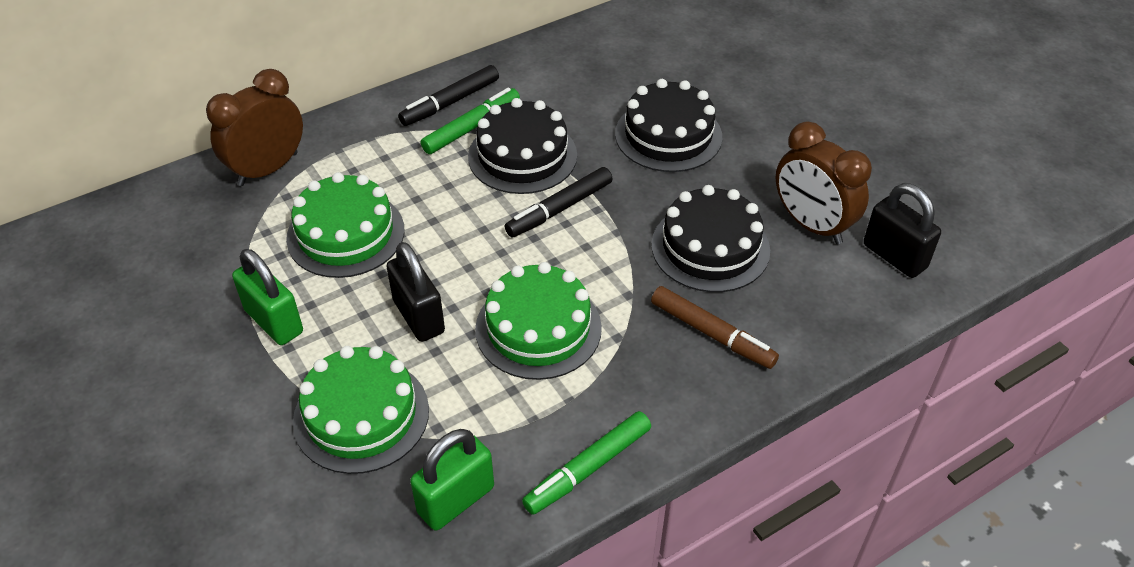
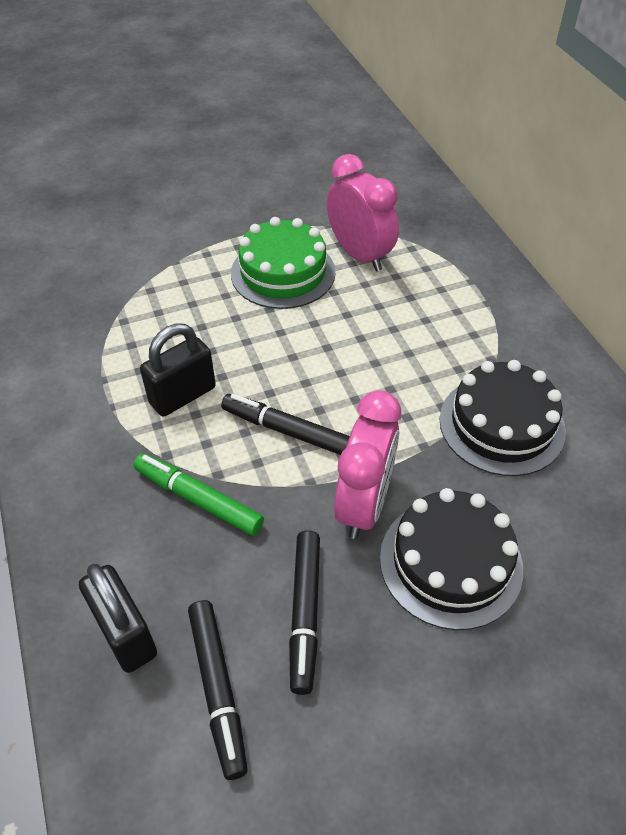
black cake: [468,98,577,194] [615,79,722,172] [651,185,770,292] = 3 -> [380,488,523,630] [439,360,566,476] = 2
black marker: [398,65,499,126] [505,167,613,237] = 2 -> [188,600,248,780] [221,394,350,455] [289,530,320,695] = 3
brown clock: [206,69,303,186] [776,121,872,244] = 2 -> none = 0
brown marker: [651,286,779,369] = 1 -> none = 0
green cake: [286,172,404,278] [293,346,429,474] [475,262,602,380] = 3 -> [231,217,335,309] = 1
green marker: [421,87,520,154] [522,411,651,515] = 2 -> [133,453,264,535] = 1
green padlock: [232,249,303,345] [410,429,494,530] = 2 -> none = 0
pink clock: none = 0 -> [327,154,399,271] [334,390,401,539] = 2

